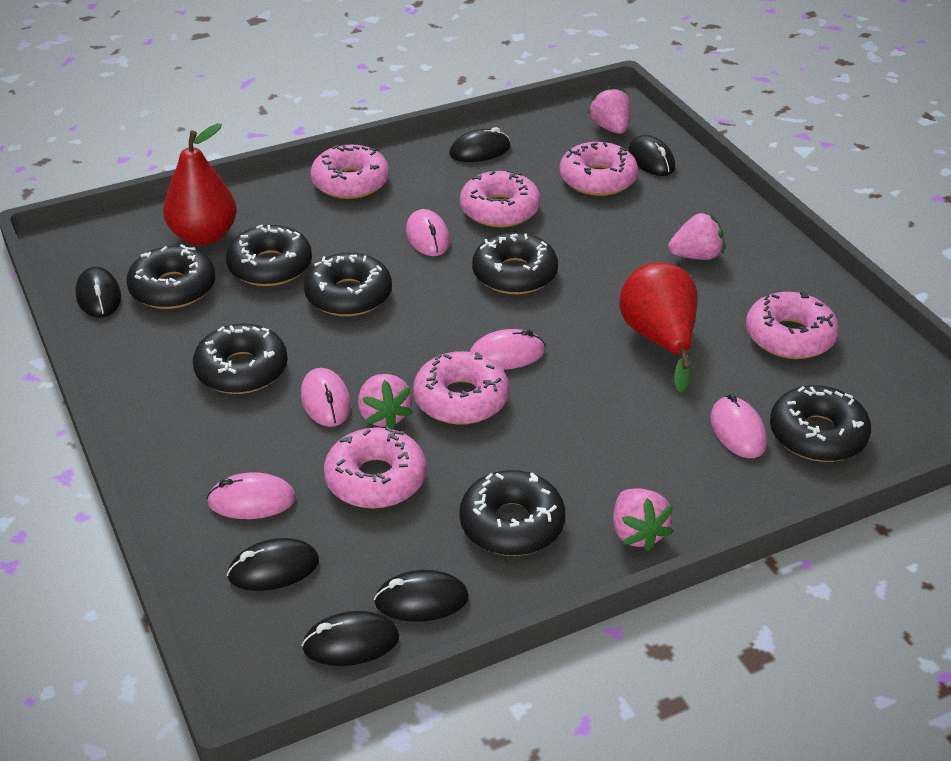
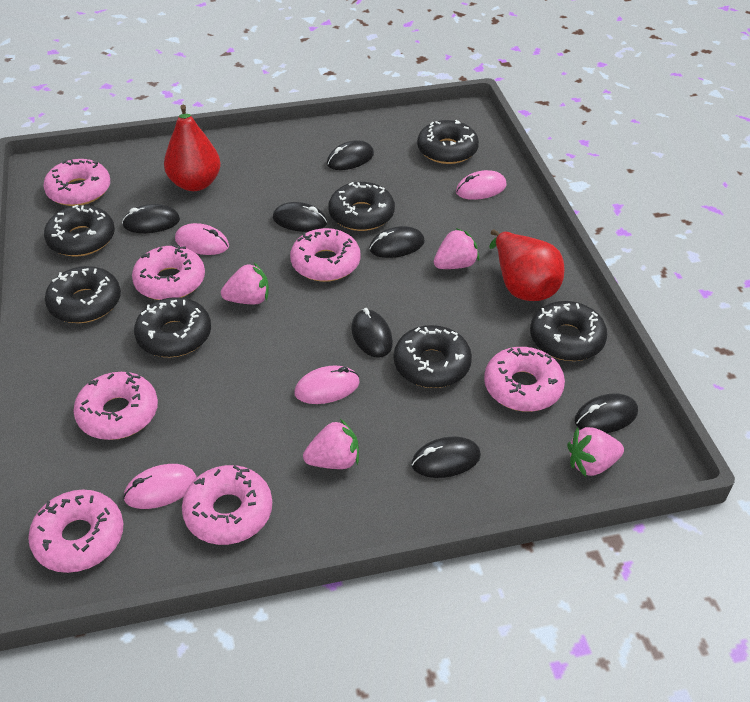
black mouse: [75,267,121,318] [227,538,319,591] [302,611,399,666] [374,570,469,622] [449,127,511,162] [628,135,675,176] = 6 -> [122,204,180,233] [273,202,327,232] [327,140,374,170] [351,308,393,358] [369,226,425,258] [411,437,481,478] [575,393,638,433] = 7
pink donut: [310,145,389,199] [324,427,427,509] [413,351,509,425] [460,170,541,227] [559,142,638,196] [746,291,839,359] = 6 -> [28,490,123,573] [43,159,110,206] [73,372,158,440] [132,244,205,300] [182,465,272,545] [290,228,360,282] [484,347,565,412] = 7
pink mouse: [207,472,296,519] [301,368,351,427] [406,209,450,256] [470,329,545,370] [710,394,767,458] = 5 -> [123,464,197,509] [175,223,229,255] [294,366,360,404] [456,170,507,200] = 4

